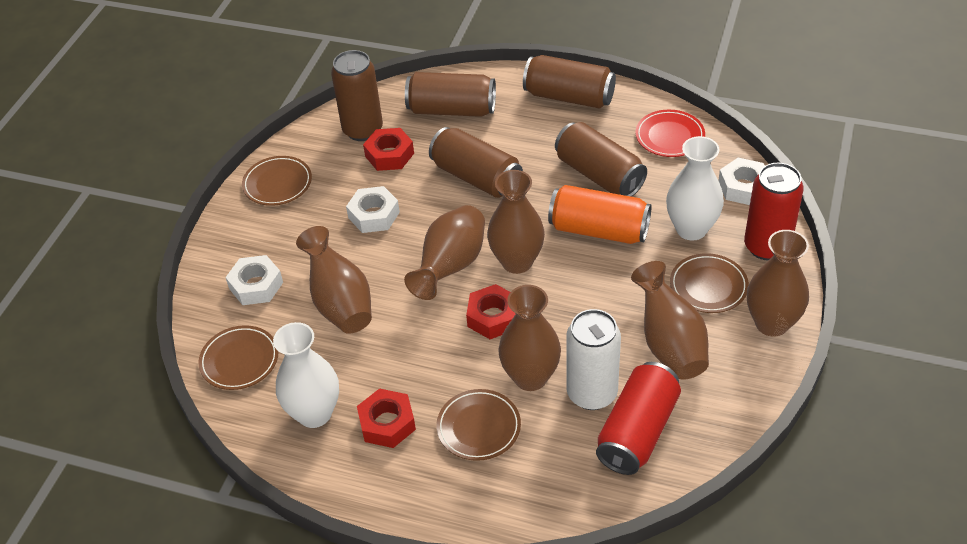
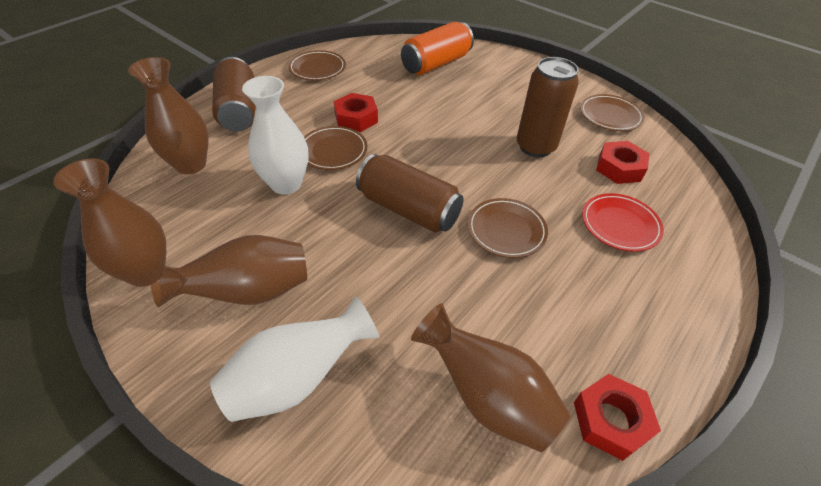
brown can: [331,50,383,141] [405,72,496,117] [429,127,523,198] [523,55,616,109] [555,122,647,197] = 5 -> [212,57,256,132] [356,154,464,233] [517,57,579,157] = 3
brown vase: [296,226,372,334] [404,205,485,300] [487,170,545,274] [498,285,561,391] [631,261,709,380] [747,230,809,337] = 6 -> [53,158,166,287] [128,57,209,174] [149,235,307,307] [411,303,571,452] = 4
red can: [596,362,681,475] [744,163,803,261] = 2 -> none = 0
white can: [567,309,621,410] = 1 -> none = 0
white nut: [225,255,283,305] [346,186,400,233] [718,158,765,205] = 3 -> none = 0

